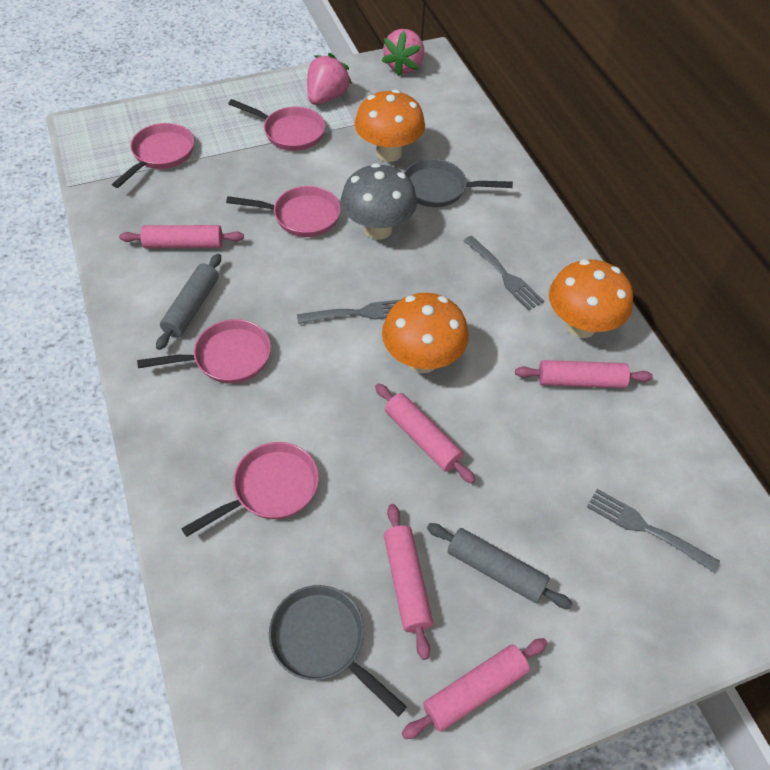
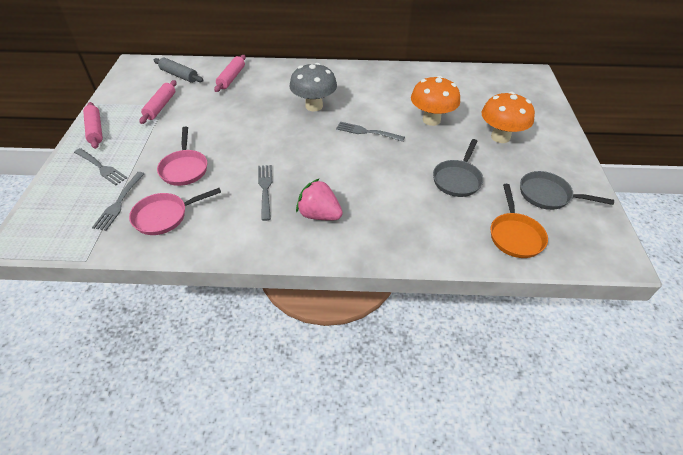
grey fork: [297,299,401,324] [463,236,544,310] [587,489,720,573] = 3 -> [74,148,127,185] [92,172,145,231] [258,165,272,221] [336,122,405,142] = 4
grey rolling pin: [156,254,221,350] [427,523,573,609] = 2 -> [154,58,204,83] = 1
orange mushroom: [355,89,425,162] [382,293,469,373] [549,259,633,338] = 3 -> [411,76,460,126] [482,92,535,143] = 2
orange pan: none = 0 -> [491,184,548,258] = 1
pink pan: [112,123,194,188] [137,319,271,384] [181,442,319,537] [226,186,341,237] [228,99,325,151] = 5 -> [129,188,221,235] [157,127,207,186] = 2
pink rolling pin: [119,225,244,248] [375,383,476,483] [384,504,433,660] [402,638,548,739] [515,360,653,388] = 5 -> [83,102,103,149] [139,80,177,124] [214,55,246,92] = 3
pink strawberry: [307,53,352,105] [382,29,424,76] = 2 -> [296,178,343,221] = 1

